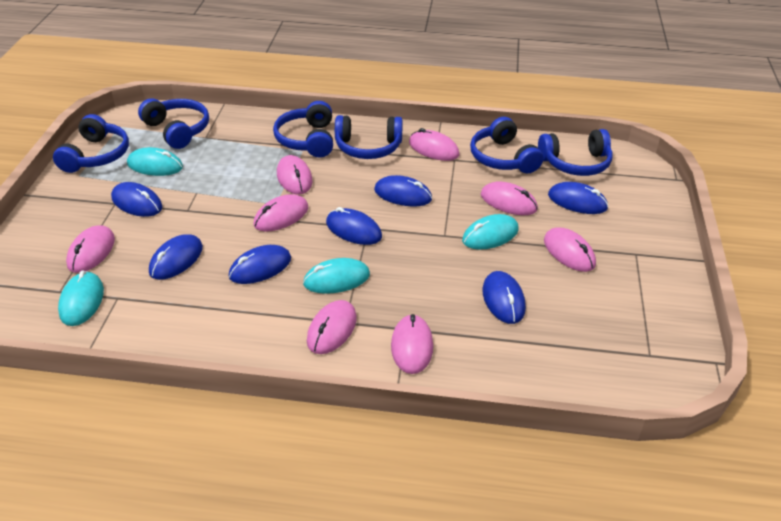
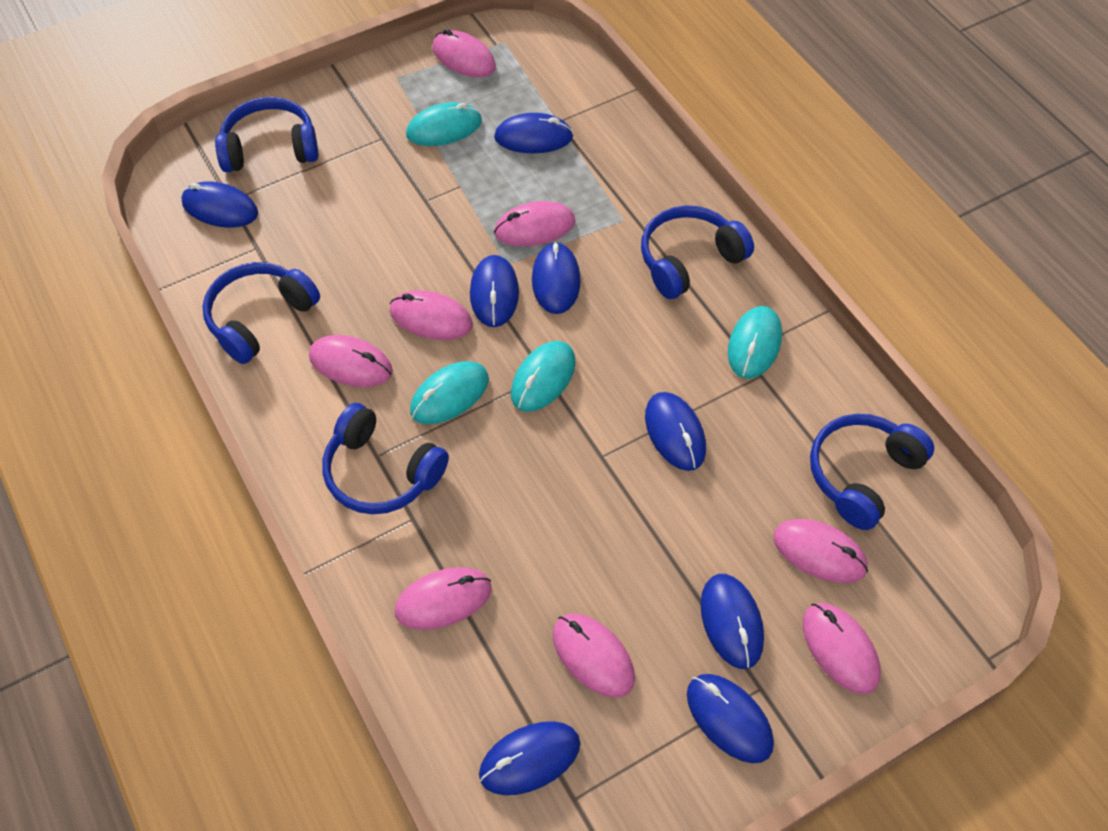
blue headphones: [53,114,129,173] [138,98,209,149] [273,101,333,157] [335,115,403,159] [470,117,543,174] [538,129,613,176] = 6 -> [203,262,320,364] [215,97,318,172] [322,403,449,514] [641,205,754,299] [810,414,934,530] = 5
blue mouse: [111,182,163,217] [149,234,203,280] [229,245,291,284] [326,207,382,245] [374,175,432,206] [482,271,526,324] [548,182,608,214] = 7 -> [181,181,258,228] [470,255,519,327] [479,721,580,795] [494,113,573,153] [532,242,581,314] [645,392,706,471] [687,674,774,763] [701,574,764,669] = 8

